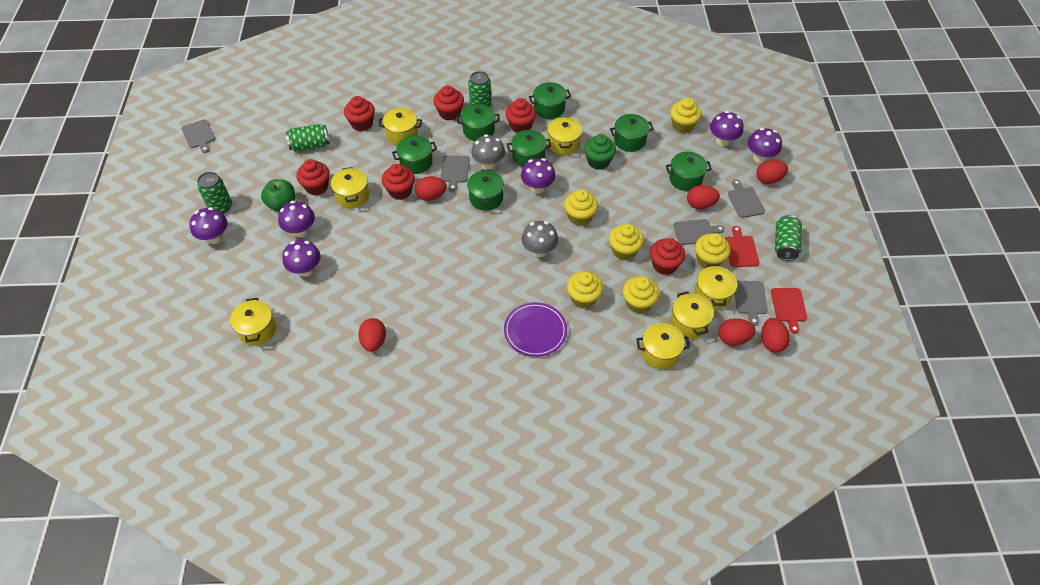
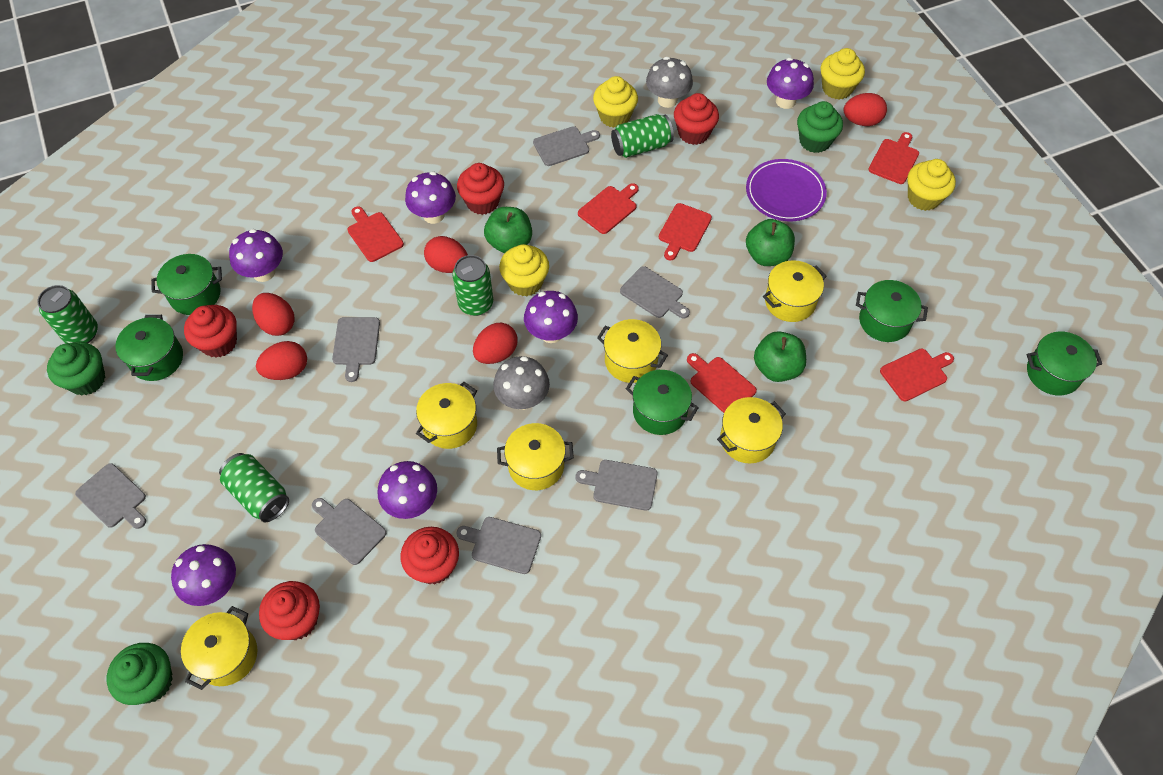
green apple: [261,179,295,212] = 1 -> [484,207,532,253] [746,219,795,266] [754,331,806,382] = 3
green cupcake: [584,134,616,170] = 1 -> [47,342,105,396] [107,643,173,705] [797,101,843,153] = 3
green pot: [392,135,437,174] [457,104,500,141] [467,169,504,211] [507,130,551,167] [529,82,571,119] [610,114,654,152] [666,152,712,191] = 7 -> [115,315,183,381] [151,254,222,315] [626,370,699,435] [856,280,928,342] [1027,331,1102,396] = 5
grey cutting board: [182,119,215,153] [440,155,470,192] [673,219,725,245] [728,179,765,218] [735,281,768,326] = 5 -> [75,463,146,529] [312,498,386,565] [332,317,380,382] [457,517,541,574] [533,126,600,166] [576,460,657,511] [620,266,690,318] = 7
red cupcake: [296,159,330,195] [344,96,375,131] [382,164,415,200] [433,85,464,121] [505,98,536,133] [650,238,685,275] = 6 -> [184,305,237,358] [259,581,320,640] [400,527,459,585] [457,163,504,215] [674,93,719,145] = 5
red cutting board: [725,226,759,267] [771,288,807,334] = 2 -> [347,206,404,262] [578,183,639,234] [659,203,712,261] [687,353,757,413] [868,132,919,184] [880,349,954,401] = 6
red egg: [358,318,386,352] [415,176,447,201] [687,185,720,209] [718,318,756,346] [756,160,788,184] [761,318,790,353] = 6 -> [252,293,295,336] [256,341,307,380] [424,236,468,273] [473,323,518,364] [843,93,887,126] = 5
yellow cupcake: [564,190,598,226] [567,271,603,308] [609,224,644,260] [623,276,659,314] [670,98,701,133] [695,233,731,269] = 6 -> [499,244,549,296] [593,76,638,128] [821,48,865,100] [907,159,956,211] = 4
yellow pot: [230,298,276,346] [331,167,369,208] [378,108,422,145] [548,117,582,155] [636,323,690,369] [670,291,714,339] [694,264,737,310] = 7 -> [181,606,258,690] [416,382,477,449] [497,423,574,490] [597,319,668,383] [717,397,786,463] [763,260,827,322] = 6

